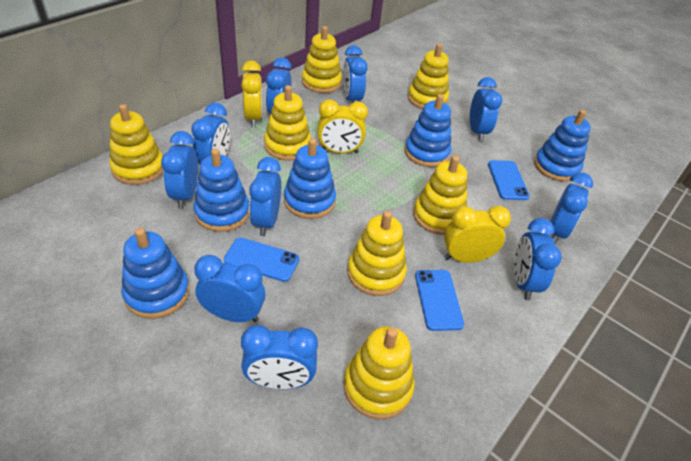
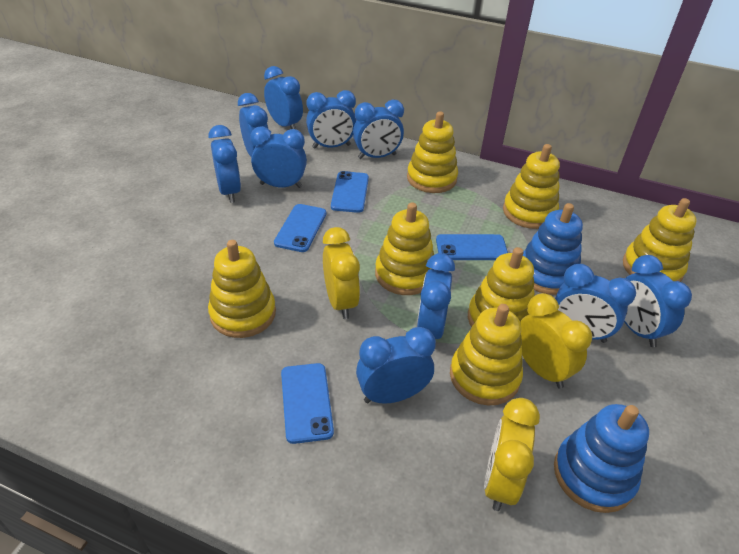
blue phone: [224,237,299,282] [415,270,464,331] [488,160,530,200] = 3 -> [274,204,326,252] [281,363,334,444] [331,171,369,213] [436,234,508,260] = 4
blue stacking toy: [121,228,189,319] [193,149,250,232] [284,138,336,219] [404,94,451,167] [534,110,591,182] = 5 -> [523,203,583,295] [554,404,649,513] = 2

